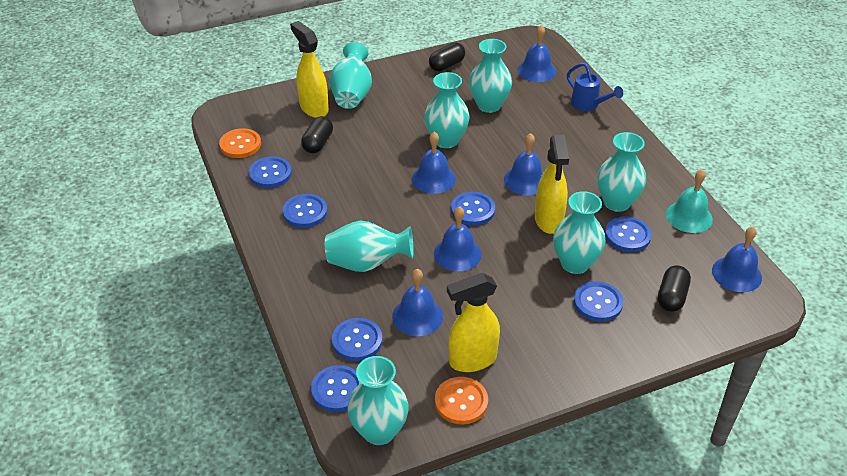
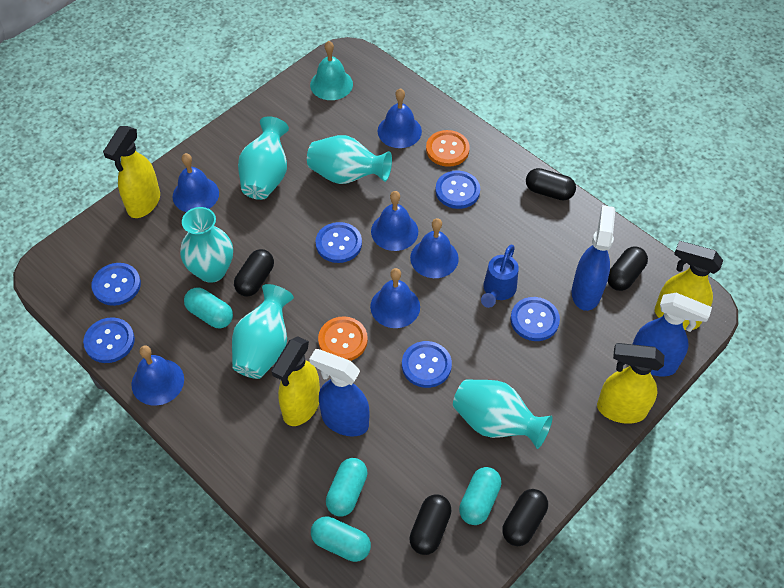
black capsule: [301,116,333,153] [429,42,465,72] [658,265,691,312] = 3 -> [234,249,274,297] [409,494,452,555] [502,489,548,546] [526,168,576,201] [608,246,648,291] = 5
blue button: [249,156,292,188] [283,194,327,228] [311,365,361,412] [332,318,383,361] [451,192,495,226] [574,281,623,322] [605,216,652,252] = 7 -> [83,317,135,363] [92,263,141,306] [315,222,362,263] [402,341,452,388] [435,171,480,209] [510,297,560,341] = 6
blue spray bottle: none = 0 -> [309,349,369,437] [572,205,615,311] [633,293,712,376] = 3
turquoise capsule: none = 0 -> [184,288,233,329] [311,516,371,562] [326,458,368,516] [459,467,501,525] = 4
turquoise vase: [325,220,414,272] [330,42,372,109] [347,356,409,445] [424,72,469,148] [469,39,512,113] [553,191,605,274] [597,132,646,212] = 7 -> [180,207,233,283] [232,284,294,379] [238,116,289,200] [307,135,392,184] [453,379,553,449] = 5
yellow spray bottle: [290,21,329,118] [447,273,500,372] [535,135,569,234] = 3 -> [103,126,160,218] [271,336,320,426] [597,343,665,424] [655,241,723,330] = 4

